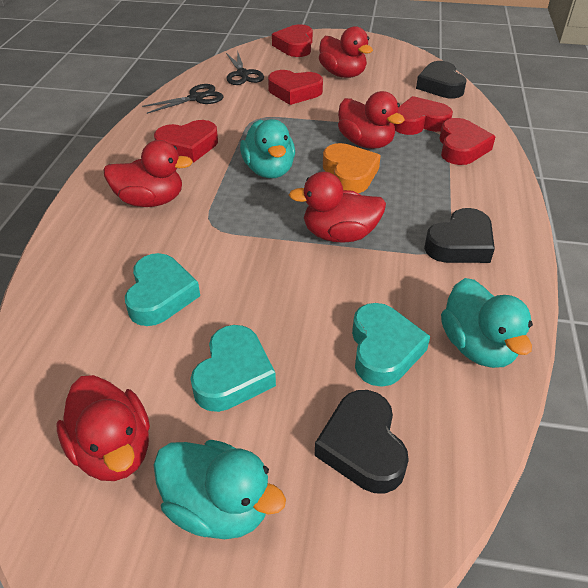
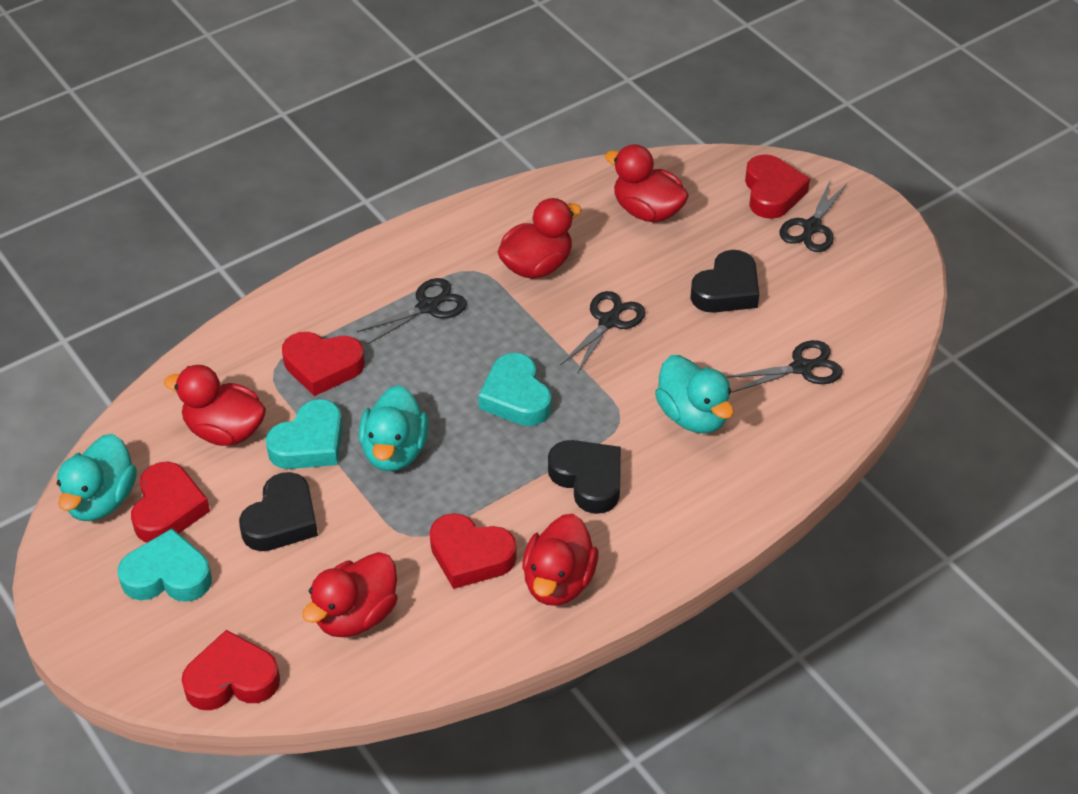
black scissors: [142,84,223,114] [226,51,264,85] = 2 -> [357,278,467,345] [561,291,645,373] [726,340,842,393] [780,179,847,252] = 4
orange heart: [323,143,381,193] = 1 -> none = 0

